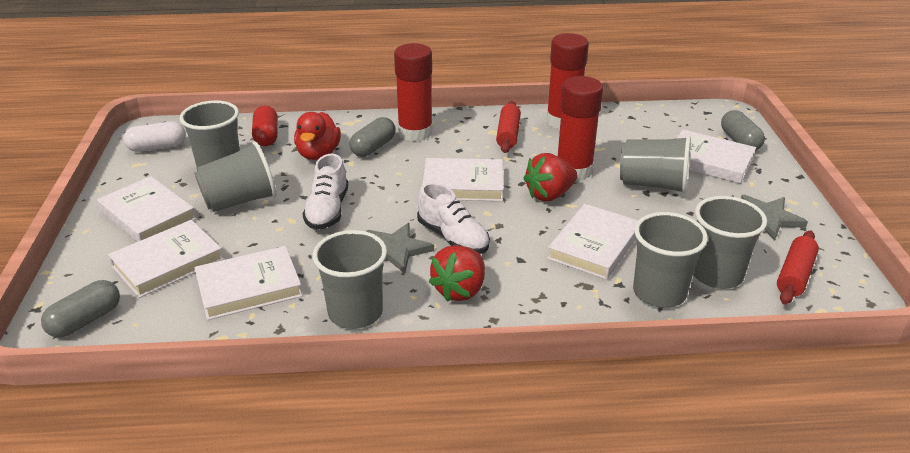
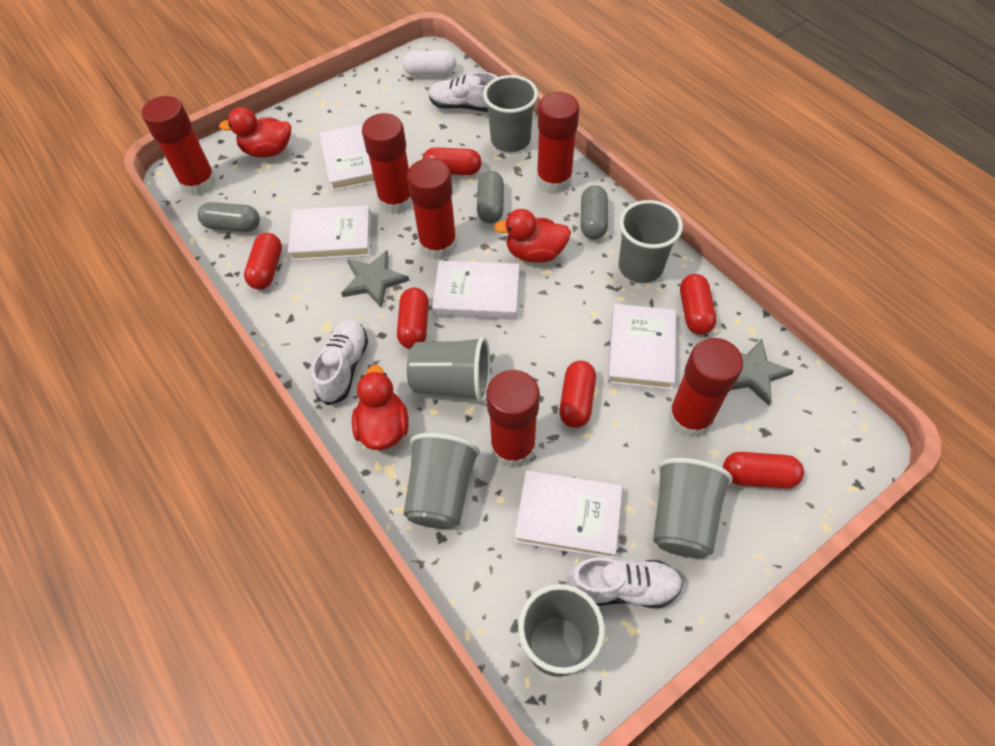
red capsule: [252,106,278,146] = 1 -> [244,233,282,290] [397,287,429,349] [423,147,481,175] [559,361,596,428] [680,274,717,335] [723,452,804,489] = 6
red duck: [294,112,341,160] = 1 -> [219,107,291,157] [352,365,408,450] [494,209,571,263] = 3
red glue stick: [394,43,433,141] [547,33,589,129] [558,76,603,181] = 3 -> [142,96,217,196] [362,113,413,214] [407,158,457,260] [486,370,540,468] [536,92,579,193] [668,338,743,438] = 6
red rolling pin: [496,101,521,153] [777,231,819,305] = 2 -> none = 0
red strawberry: [429,245,485,302] [523,153,577,201] = 2 -> none = 0
white book: [97,176,196,242] [108,220,224,298] [194,246,303,320] [423,158,503,201] [547,204,638,280] [677,130,756,184] = 6 -> [288,205,371,261] [319,124,375,191] [432,260,519,320] [515,471,622,559] [608,304,676,390] = 5
white shoe: [303,154,348,230] [417,183,490,254] = 2 -> [312,319,368,405] [429,72,498,112] [566,557,683,608] = 3

